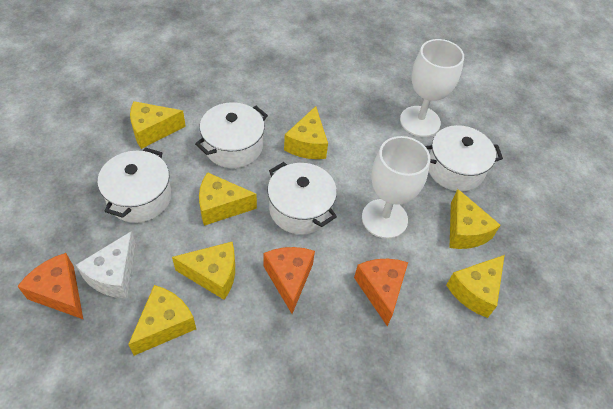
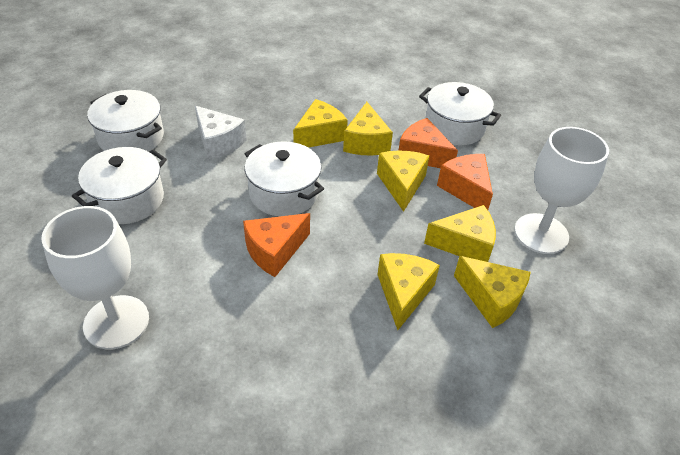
yellow cheese: [128,285,196,356] [130,101,186,149] [172,242,235,300] [199,172,257,226] [284,106,328,159] [446,255,505,318] [449,189,501,249] = 7 -> [293,99,348,148] [343,102,393,156] [377,150,429,212] [377,253,440,330] [424,205,496,262] [454,256,531,328] = 6

